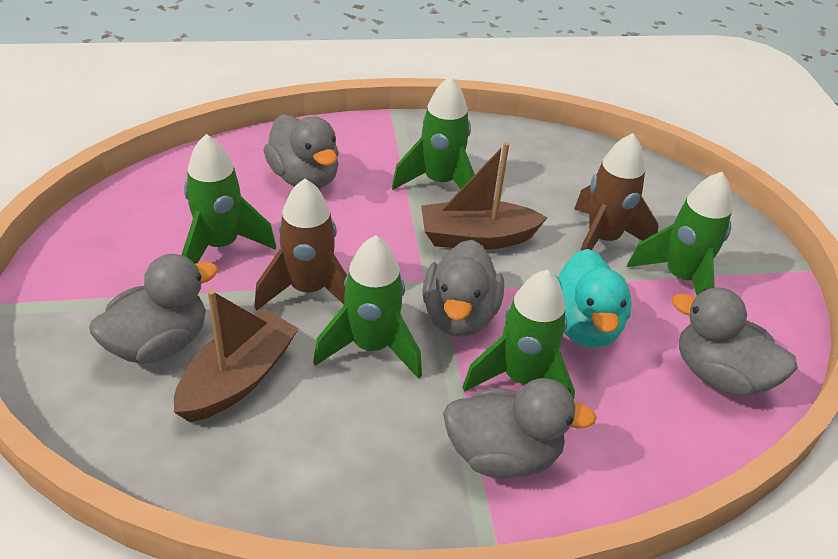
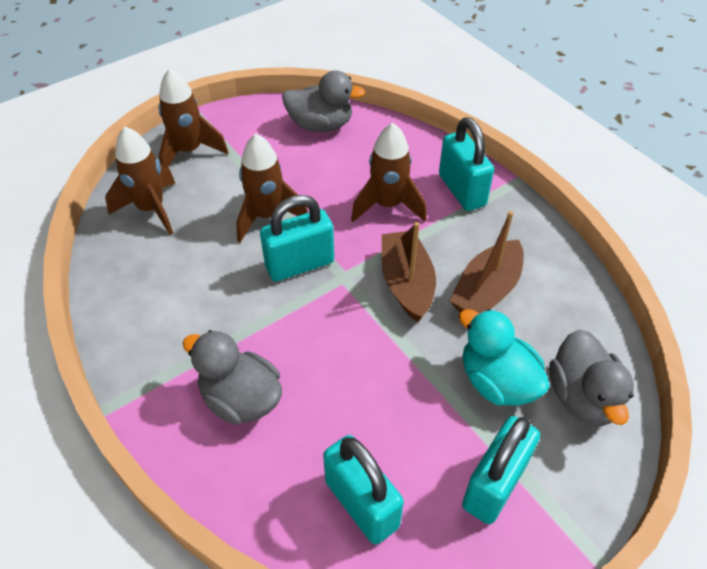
brown rocket: [254,179,347,311] [574,133,659,251] = 2 -> [105,127,175,235] [158,68,229,168] [236,134,308,242] [351,123,427,222] = 4
green rocket: [182,134,276,264] [313,235,422,379] [392,76,475,190] [463,269,575,399] [627,172,732,296] = 5 -> none = 0
grey duck: [89,254,218,364] [263,114,339,189] [422,240,504,337] [443,378,597,478] [672,288,798,396] = 5 -> [183,330,282,425] [282,70,365,132] [549,330,634,426] = 3
turquoise padlock: none = 0 -> [260,195,334,282] [323,435,404,545] [439,117,494,211] [462,416,540,524] = 4

